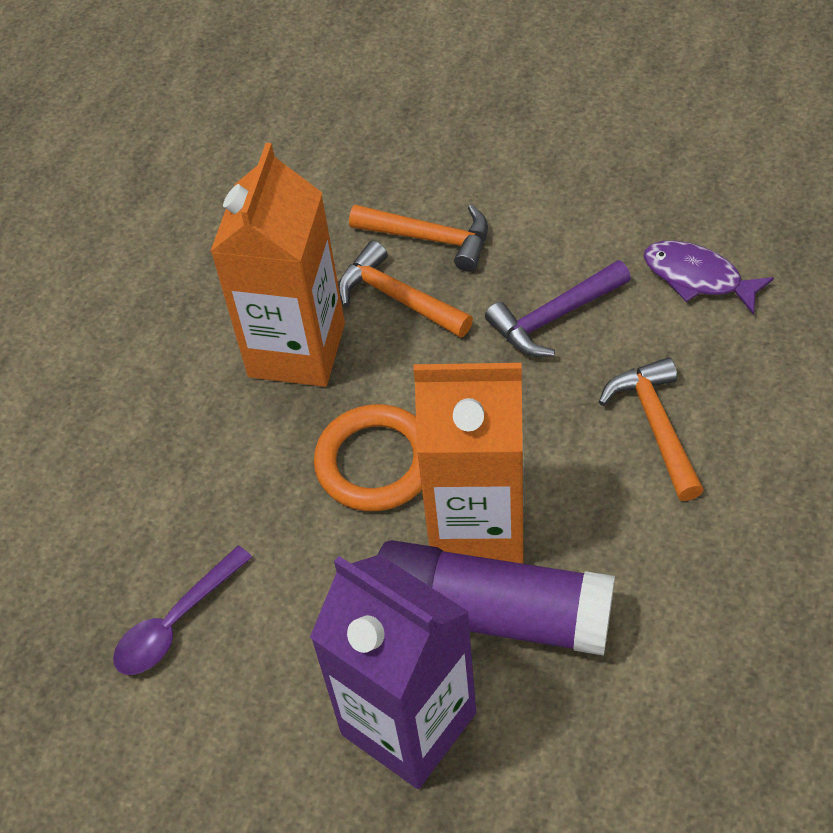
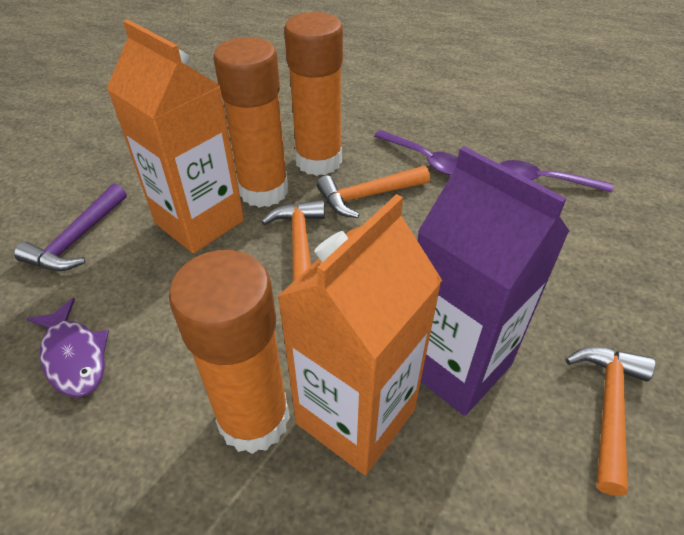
orange glue stick: none = 0 -> [169,250,290,454] [213,37,288,208] [284,12,343,176] = 3
orange ring: [314,404,422,511] = 1 -> none = 0
purple glue stick: [378,540,615,656] = 1 -> none = 0
purple spoon: [113,546,252,675] = 1 -> [374,130,458,175] [500,160,613,193] = 2

